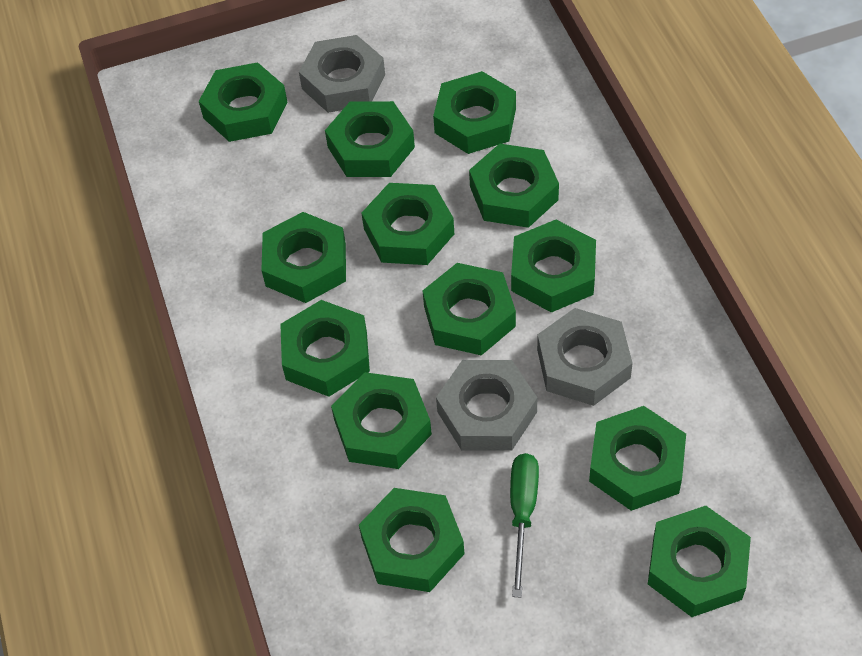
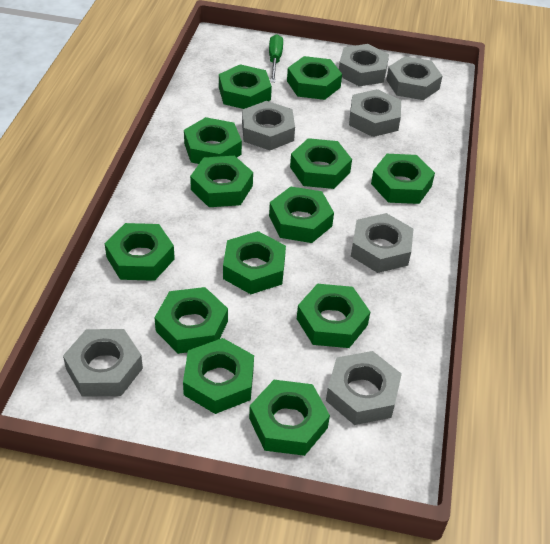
grey nut: [299,35,385,113] [436,360,537,451] [537,308,633,406] = 3 -> [63,329,143,397] [242,101,295,150] [326,351,402,425] [339,44,389,86] [349,89,401,137] [351,213,414,273] [386,56,442,100] = 7

